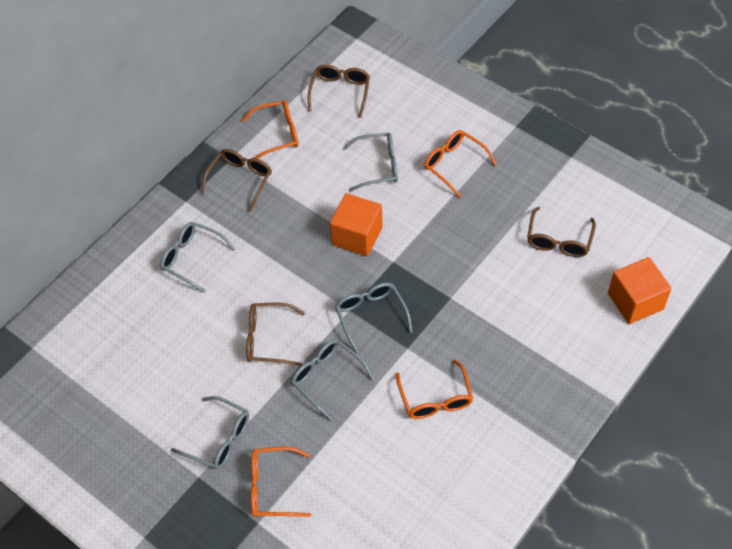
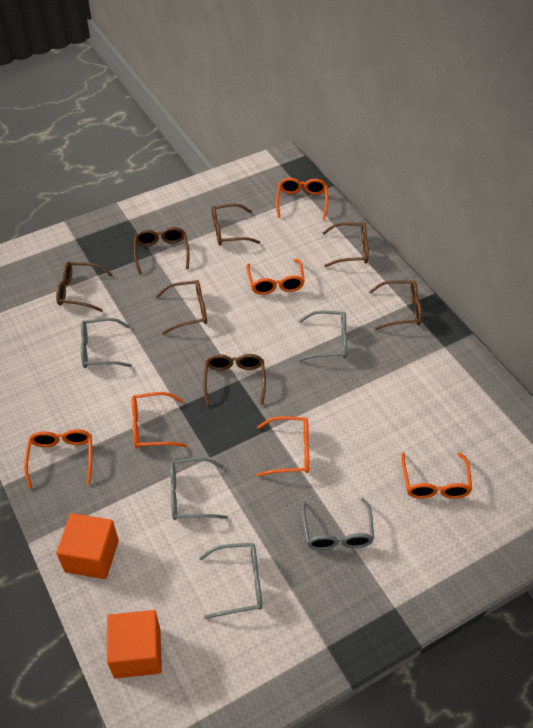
brown glasses: [201,149,272,212] [246,303,305,366] [308,65,370,117] [527,207,596,257] = 4 -> [56,262,113,312] [134,227,190,274] [155,280,207,335] [203,354,266,406] [212,204,261,245] [322,222,369,267] [369,280,422,330] = 7
orange glasses: [242,100,298,159] [251,447,311,517] [396,359,473,419] [424,130,497,198] = 4 -> [24,429,92,489] [132,392,187,449] [246,259,305,295] [256,416,309,477] [276,178,328,220] [401,453,472,499] = 6

